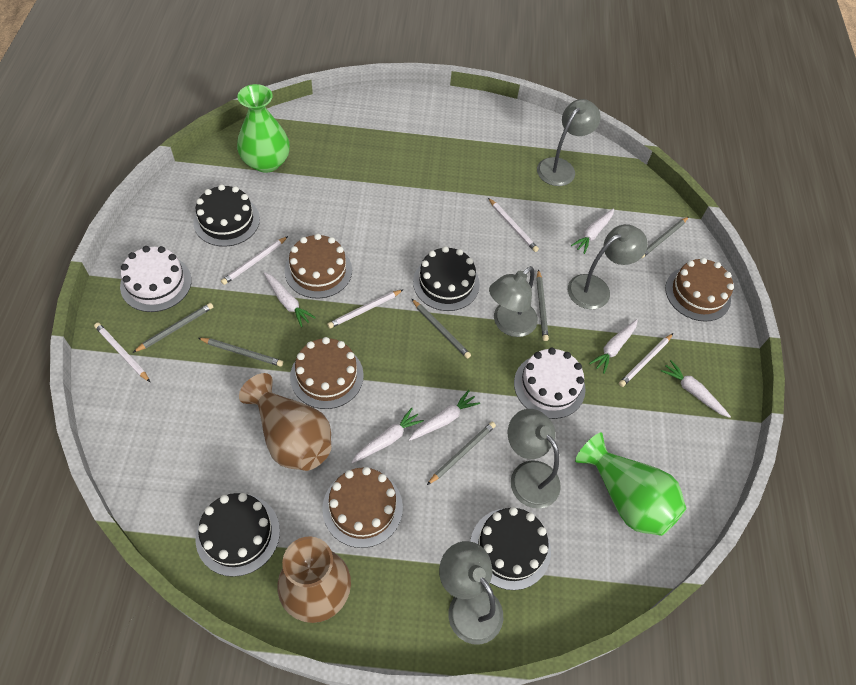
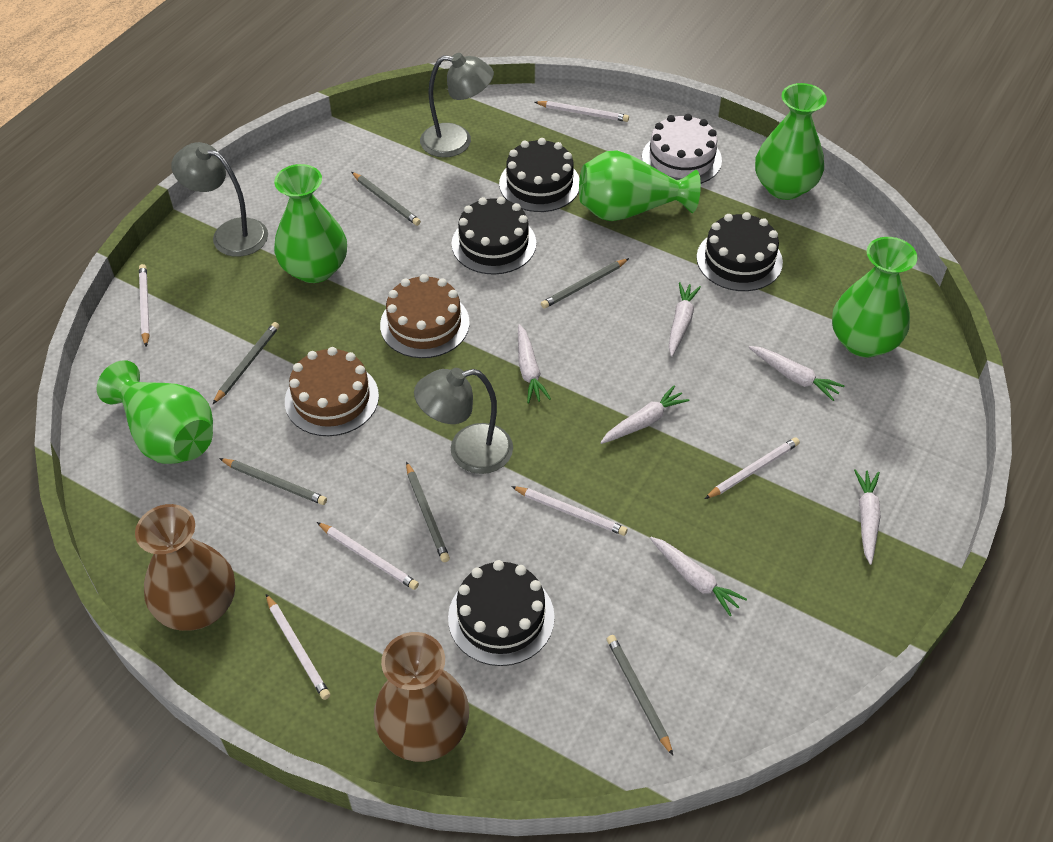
brown cake: [285,233,352,299] [290,337,364,409] [322,467,403,548] [665,258,734,322] = 4 -> [285,347,379,436] [380,274,470,358] = 2
green vase: [237,84,290,173] [575,432,686,536] = 2 -> [97,360,213,464] [274,164,347,283] [579,150,701,221] [755,83,827,200] [832,237,918,357] = 5
grey lamp: [439,541,503,645] [489,266,538,337] [508,409,561,509] [537,99,601,186] [568,224,648,309] = 5 -> [171,142,268,257] [414,368,513,474] [420,53,494,157] = 3
white cake: [120,246,192,312] [514,348,586,419] = 2 -> [642,114,722,184] = 1
white pencil: [94,323,150,382] [221,236,288,285] [327,289,404,328] [488,198,539,252] [619,333,673,387] = 5 -> [139,264,150,346] [266,594,330,700] [317,522,419,590] [511,486,627,536] [535,101,629,122] [705,437,800,499] = 6

